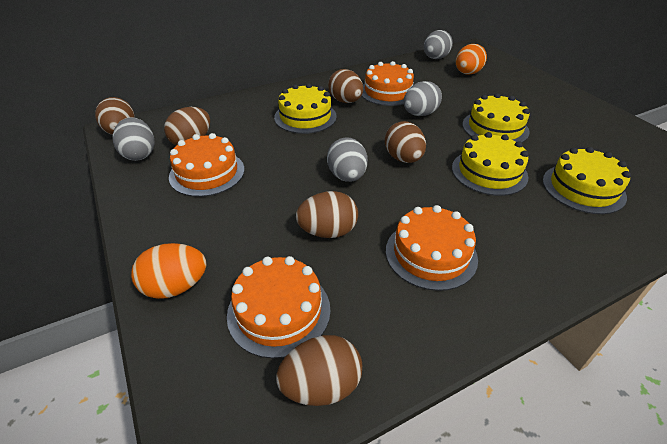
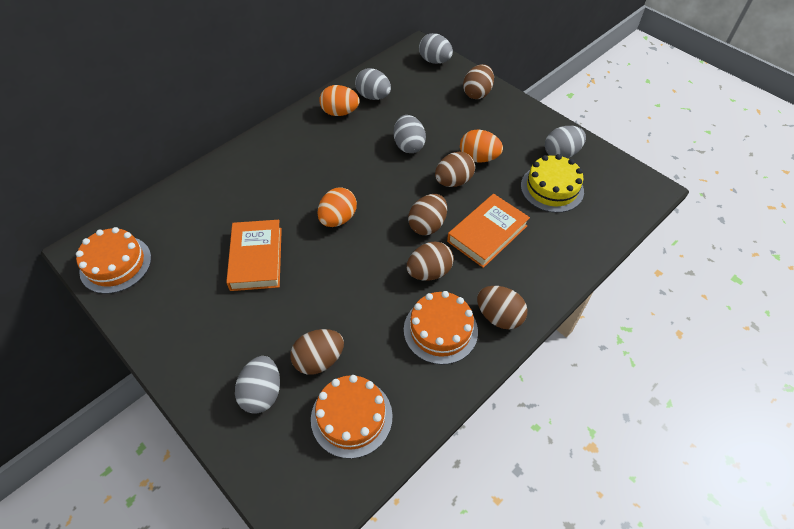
grey egg: [113,117,155,161] [327,137,368,182] [403,81,442,116] [424,30,453,59] = 4 -> [235,356,280,414] [355,68,391,100] [394,115,426,153] [419,33,453,64] [545,126,586,158] = 5
orange book: none = 0 -> [226,220,282,291] [447,194,530,268] = 2
orange cake: [169,133,245,197] [227,256,330,359] [362,61,414,106] [386,205,478,291] = 4 -> [76,227,151,294] [311,375,393,459] [404,291,478,365] = 3
orange egg: [131,243,207,299] [456,44,487,75] = 2 -> [317,187,357,227] [319,85,359,116] [460,130,503,162] = 3
yellow cake: [274,83,337,134] [452,132,529,196] [462,93,530,143] [543,147,631,214] = 4 -> [521,154,584,213] = 1

